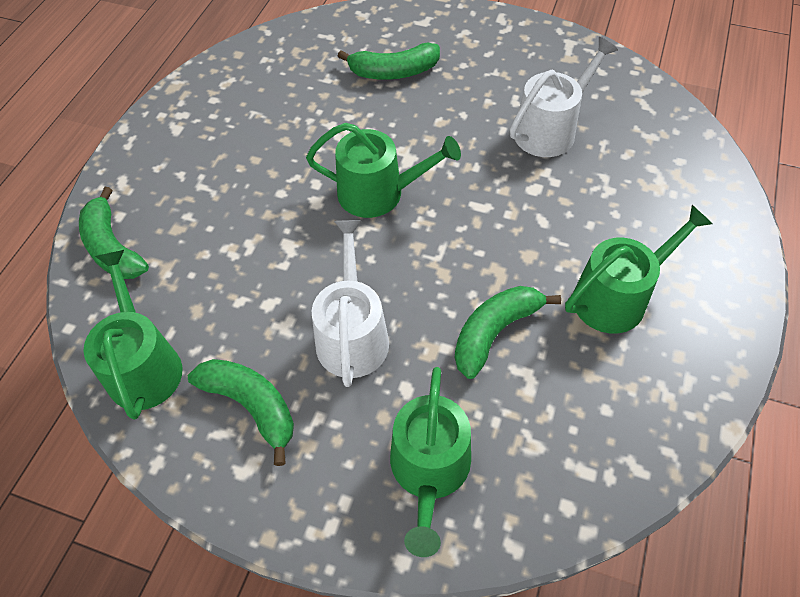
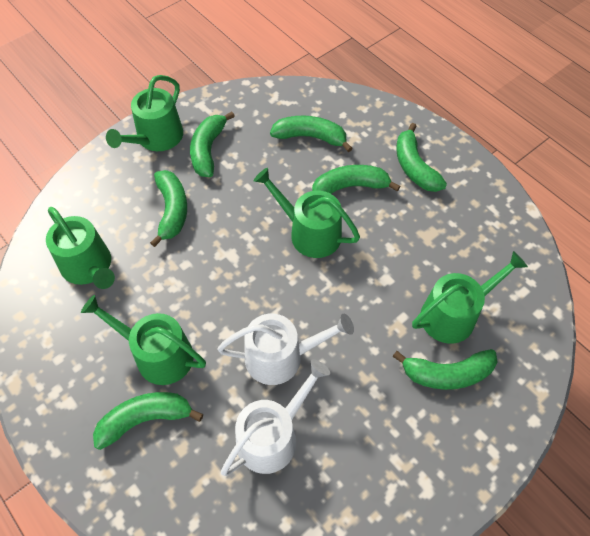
green banana: [79,187,149,279] [188,359,294,466] [338,43,440,80] [455,286,561,379] = 4 -> [93,392,203,450] [150,170,187,247] [190,112,235,177] [270,115,353,152] [312,165,400,194] [393,349,498,390] [396,123,447,192] = 7
green watering can: [84,250,182,420] [306,123,461,218] [390,367,471,557] [565,205,713,333] = 4 -> [46,207,115,289] [81,295,206,385] [106,75,183,151] [254,168,360,258] [412,251,528,344] = 5

